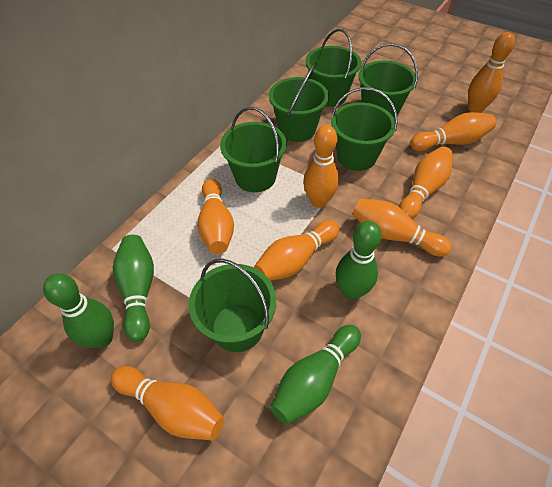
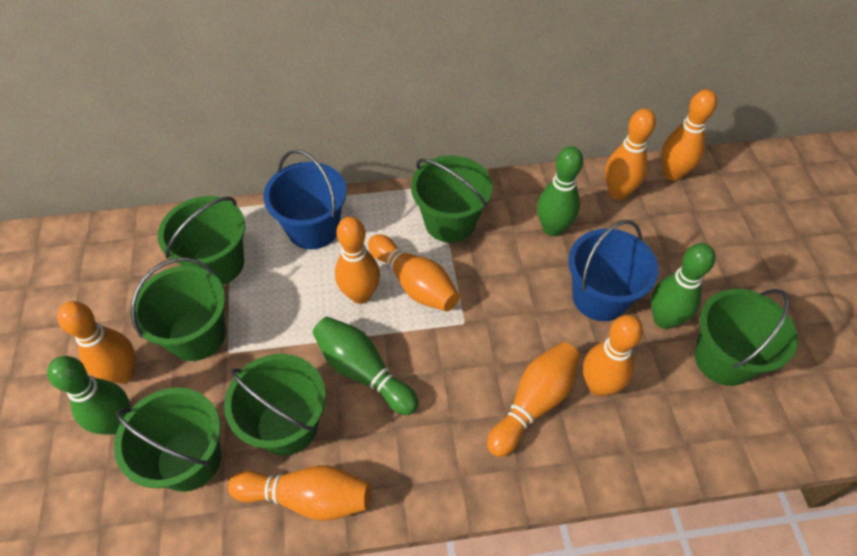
blue bucket: none = 0 -> [264,150,347,249] [568,220,659,321] = 2

